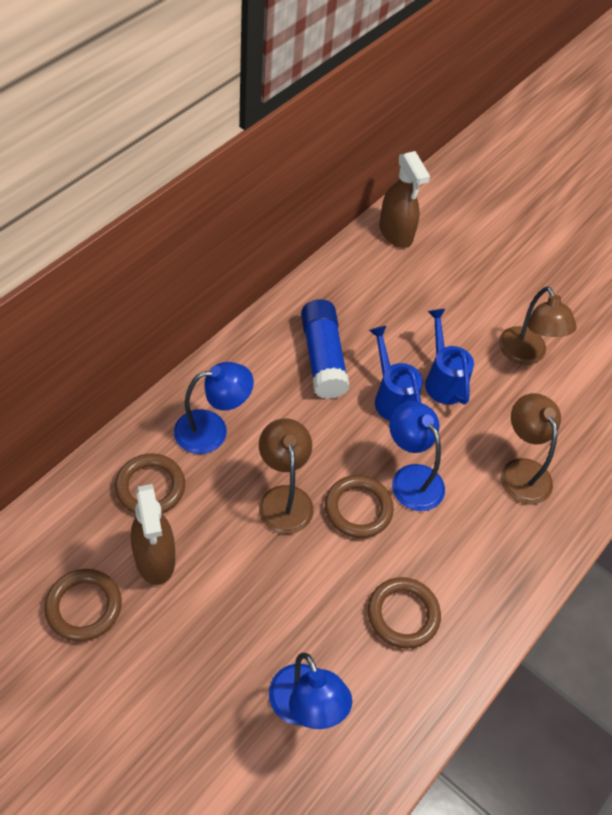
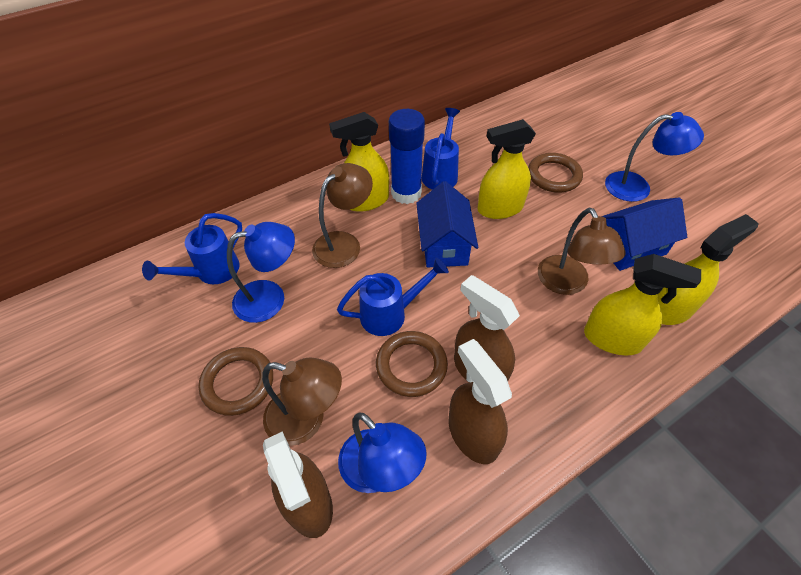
blue house: none = 0 -> [416,181,478,268] [602,197,687,271] = 2
blue watering can: [369,326,423,421] [425,309,474,405] = 2 -> [142,213,242,284] [337,258,449,336] [422,108,460,190] = 3
brown ring: [44,569,122,641] [115,453,185,514] [325,475,394,538] [368,577,441,649] = 4 -> [199,347,273,416] [376,331,448,397] [528,153,583,193] = 3
brown spray bottle: [131,484,175,585] [379,151,430,248] = 2 -> [263,432,333,538] [449,339,512,464] [454,275,520,383] = 3
yellow spray bottle: none = 0 -> [329,112,389,212] [477,119,536,219] [584,254,701,355] [658,214,758,325] = 4

